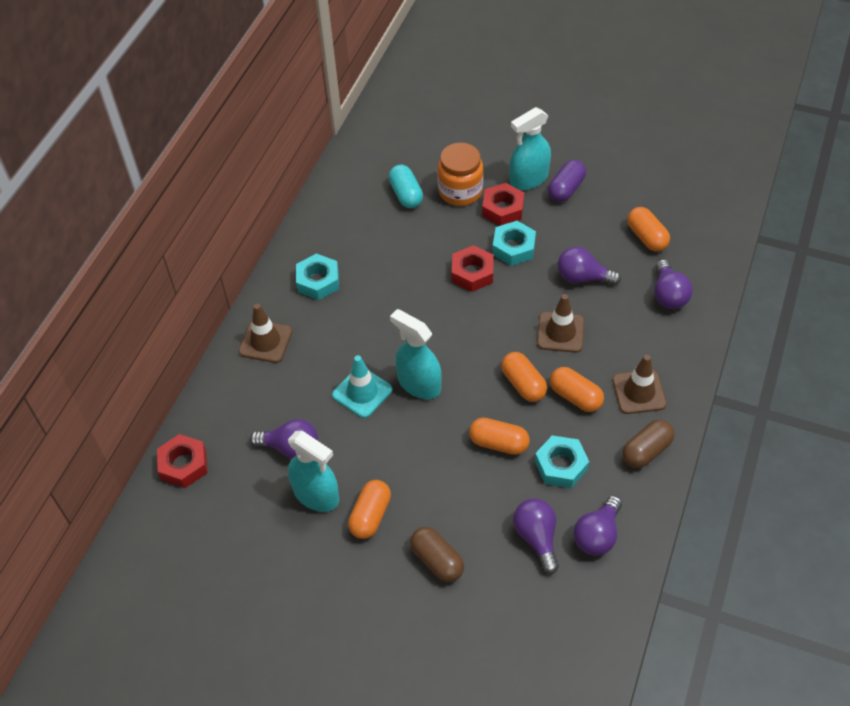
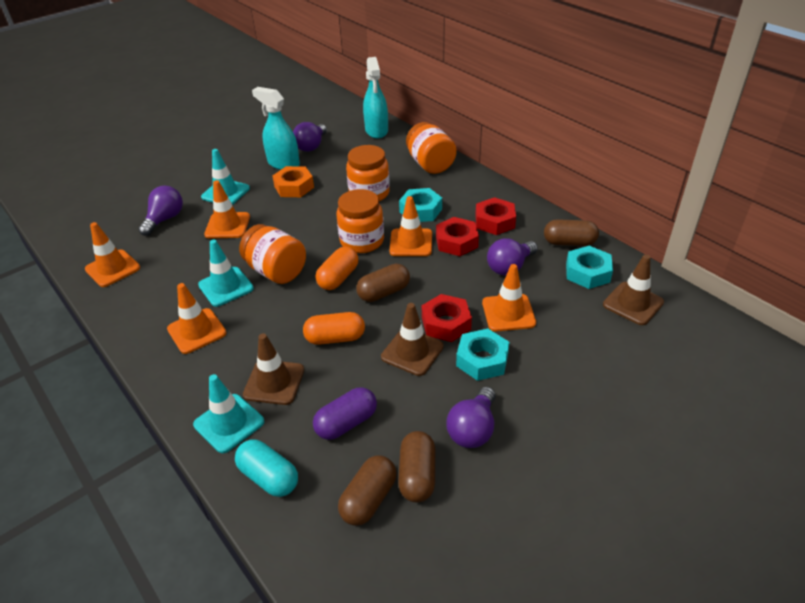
brown capsule: [410,527,464,582] [622,420,675,468] = 2 -> [338,455,396,526] [356,264,410,302] [398,431,435,502] [544,219,599,246] = 4
orange capsule: [348,480,391,539] [469,418,530,455] [501,352,547,402] [550,367,604,412] [627,207,670,251] = 5 -> [303,312,365,345] [316,246,359,290] = 2
orange jar: [438,143,483,206] = 1 -> [239,224,306,284] [336,189,384,253] [346,145,390,201] [406,122,457,174] = 4
orange nut: none = 0 -> [272,166,314,197] = 1
orange traffic cone: none = 0 -> [85,222,140,287] [167,283,227,354] [204,180,250,238] [389,196,432,256] [482,264,536,331] = 5
purple light bulb: [250,419,318,459] [513,499,559,574] [558,247,621,285] [573,496,622,556] [654,259,693,309] = 5 -> [138,185,183,236] [293,122,327,152] [446,387,495,448] [487,238,538,276] = 4
turquoise spray bottle: [288,431,339,512] [390,309,442,399] [510,107,551,190] = 3 -> [252,87,300,170] [363,57,388,139] = 2
turquoise traffic cone: [332,355,392,418] = 1 -> [193,374,264,453] [198,240,254,307] [201,149,250,205] = 3

